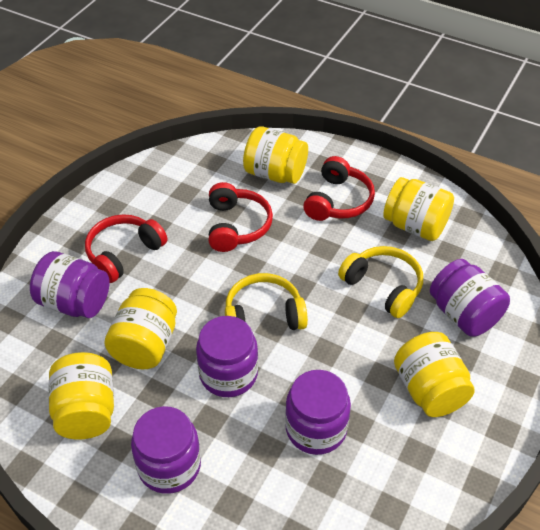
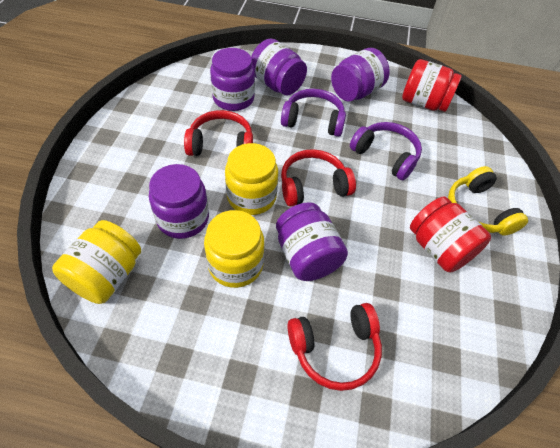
purple headphones: none = 0 -> [281,89,346,137] [350,122,422,180] = 2
red jar: none = 0 -> [402,59,462,112] [410,196,491,272] = 2
yellow headphones: [225,273,308,330] [338,246,423,318] = 2 -> [448,166,528,236] = 1
yellow jar: [49,352,114,439] [104,288,177,369] [243,126,308,184] [383,177,454,241] [394,332,475,417] = 5 -> [52,220,141,304] [204,210,264,288] [225,143,278,215] = 3

